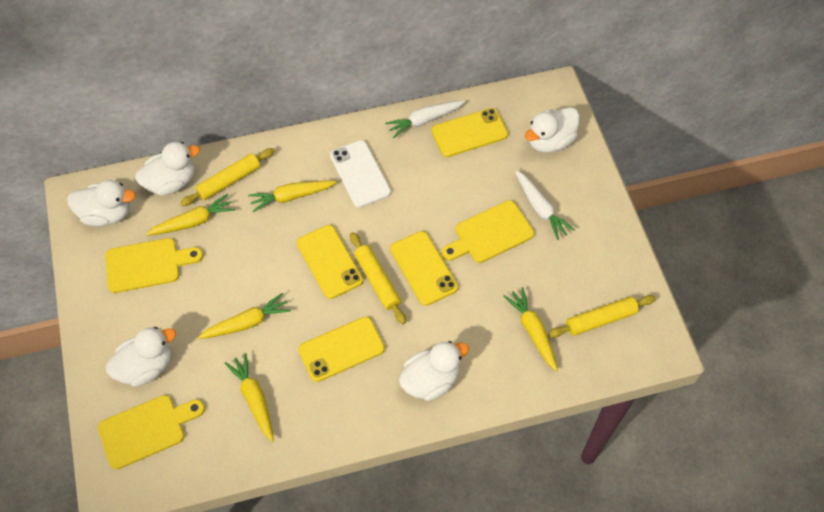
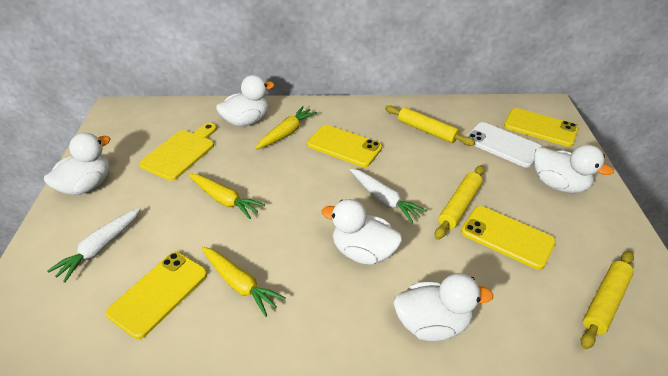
yellow carrot: [146,194,235,235] [198,293,291,339] [225,353,274,442] [248,181,337,212] [503,287,558,372] = 5 -> [188,174,265,219] [202,247,286,317] [255,106,317,150] = 3
yellow cutting board: [98,395,205,470] [105,238,203,293] [441,200,534,263] = 3 -> [139,123,217,181] = 1

